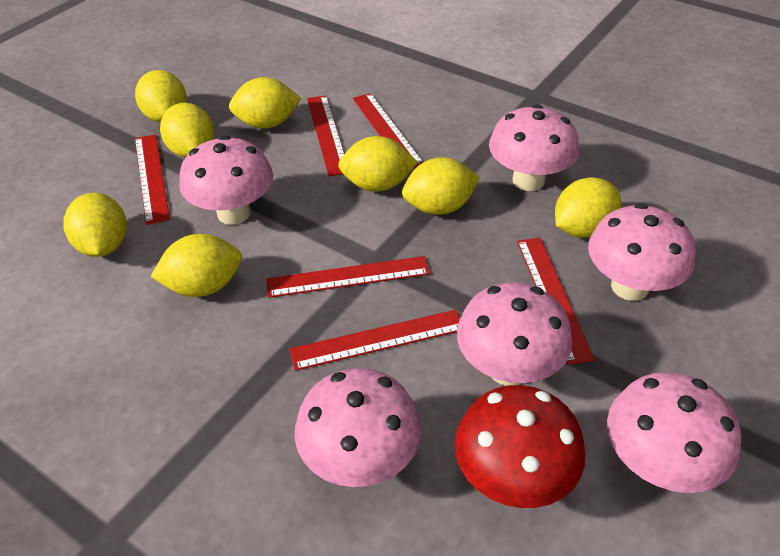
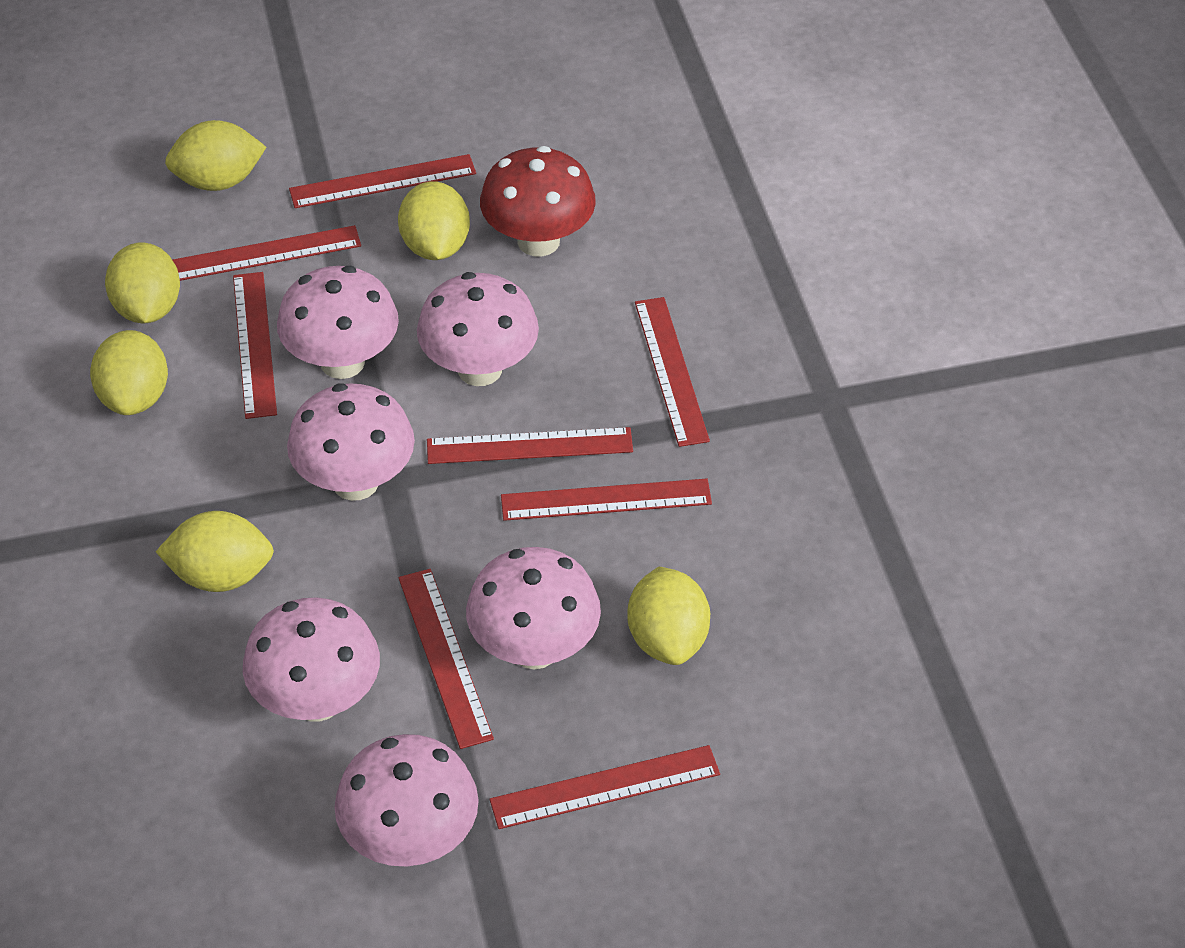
red ruler: [135,134,170,225] [266,256,430,298] [289,310,460,371] [307,95,344,176] [353,93,423,168] [517,238,595,365] = 6 -> [173,225,361,281] [233,272,277,419] [289,154,476,208] [399,569,494,749] [427,427,633,464] [490,745,720,829] [501,479,712,521] [635,297,710,447] = 8
yellow lemon: [63,193,127,257] [135,70,187,122] [151,234,242,297] [160,103,214,158] [229,77,301,129] [338,136,418,191] [402,157,480,215] [555,177,621,238] = 8 -> [90,330,168,415] [105,242,180,323] [156,511,274,592] [165,120,266,191] [398,181,470,260] [627,567,710,665] = 6

